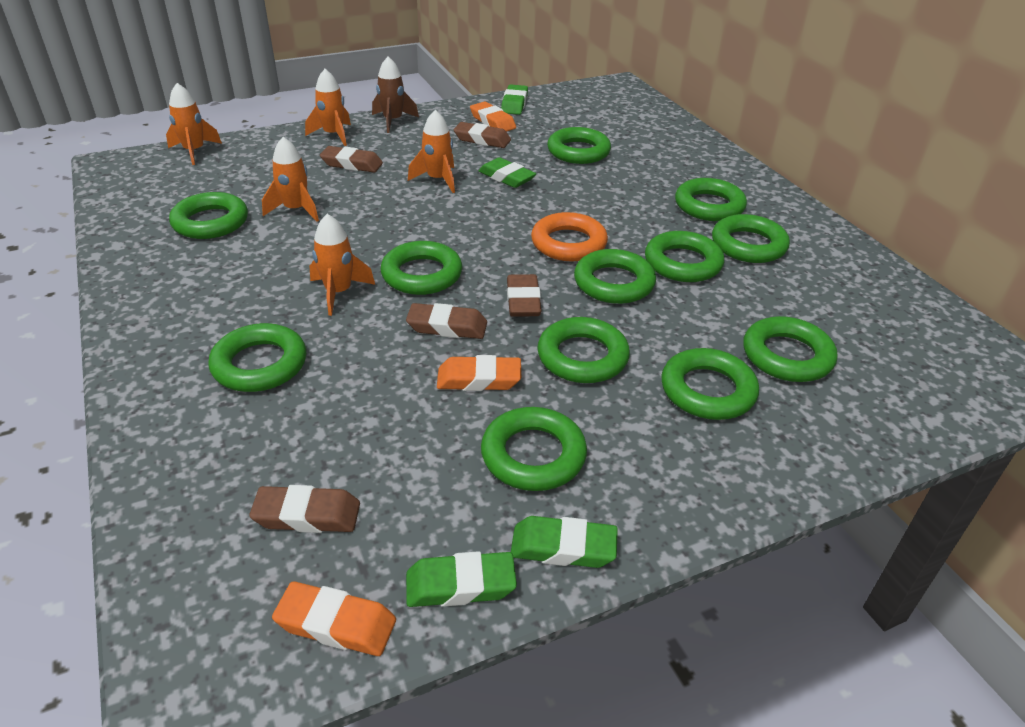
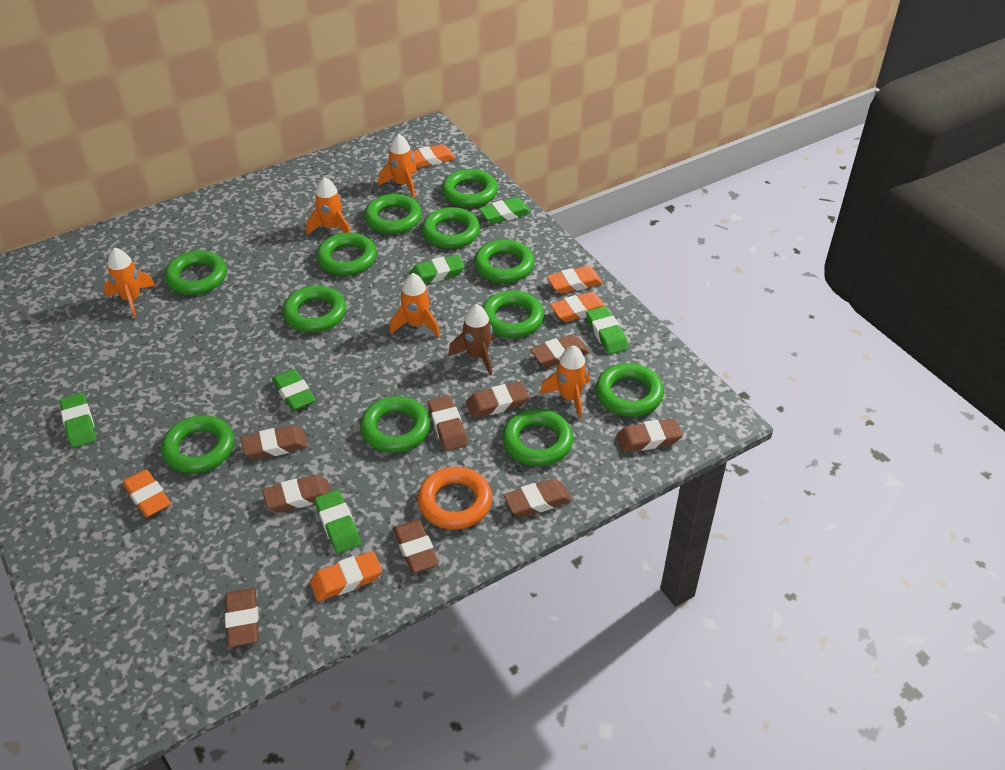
brown eraser: [249,485,360,533] [320,146,383,172] [406,303,487,339] [453,122,511,148] [507,274,542,317] = 5 -> [225,588,259,647] [241,425,308,459] [262,475,331,512] [393,520,439,573] [428,395,468,451] [466,382,529,418] [504,479,572,517] [530,334,590,367] [616,418,683,453] = 9
green eraser: [406,551,517,607] [479,157,536,188] [501,84,528,115] [511,516,618,568] = 4 -> [60,393,96,448] [272,369,316,411] [315,490,361,554] [409,255,465,284] [479,197,531,224] [586,306,628,354] = 6
orange eraser: [272,581,396,656] [437,355,521,391] [470,102,516,132] = 3 -> [123,469,171,517] [310,551,382,602] [411,144,456,168] [547,266,603,294] [550,292,607,322] = 5

